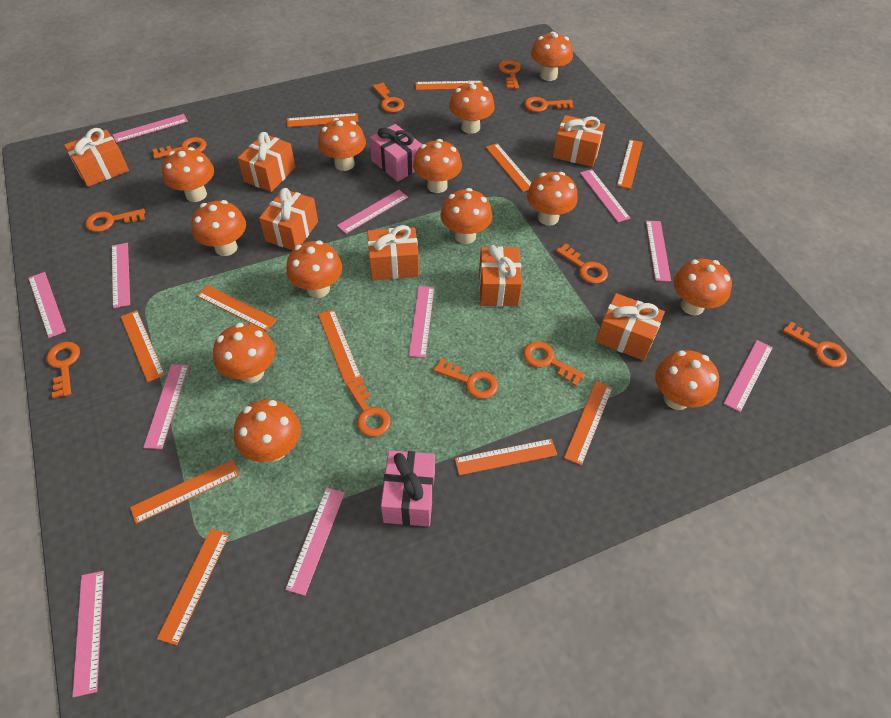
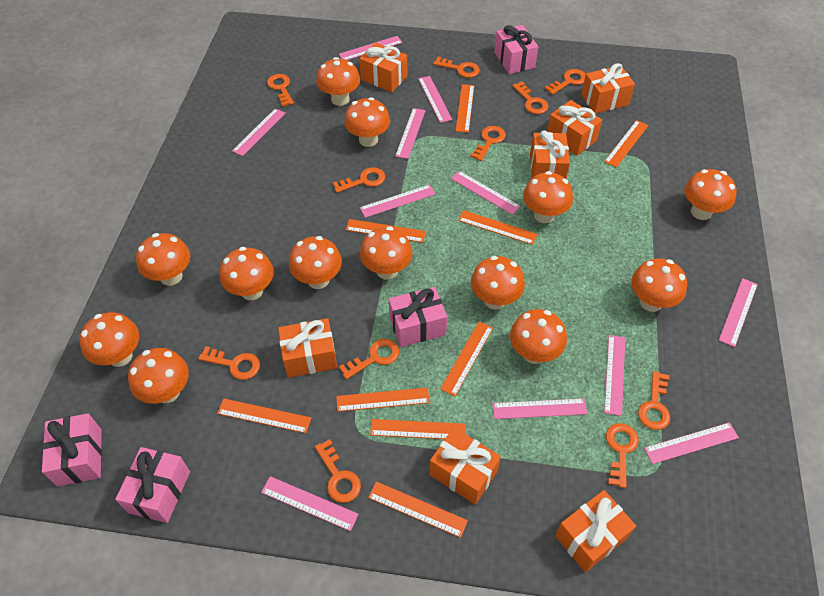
orange ruler: [121,310,165,382] [130,460,240,524] [157,529,230,645] [197,285,277,331] [287,113,359,127] [318,309,362,384] [415,81,483,90] [455,439,557,475] [486,143,531,192] [564,381,612,466] [617,140,643,189] = 11 -> [217,399,311,433] [336,388,430,412] [346,219,426,243] [368,481,468,538] [370,419,465,439] [440,322,493,396] [456,84,474,133] [458,210,537,245] [604,120,649,168] = 9
pink gift: [370,124,422,182] [381,450,435,526] = 2 -> [42,413,102,487] [115,447,190,523] [389,287,447,347] [494,25,538,74] = 4

